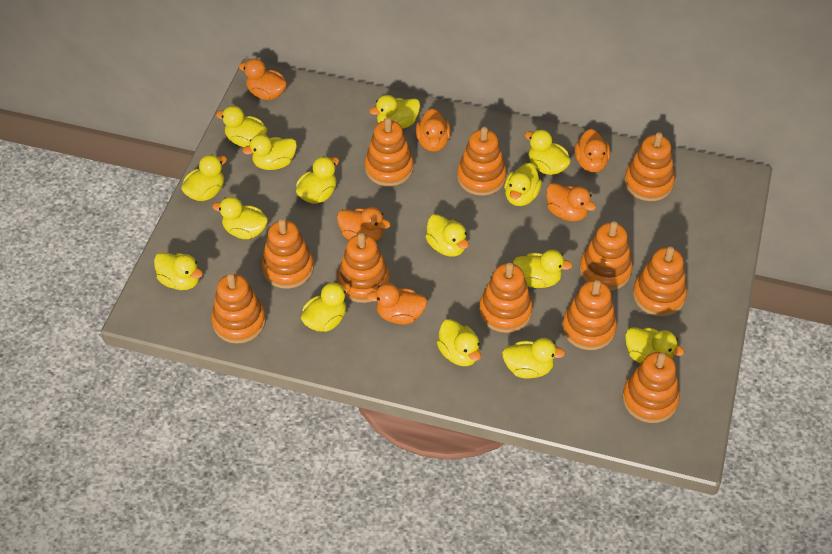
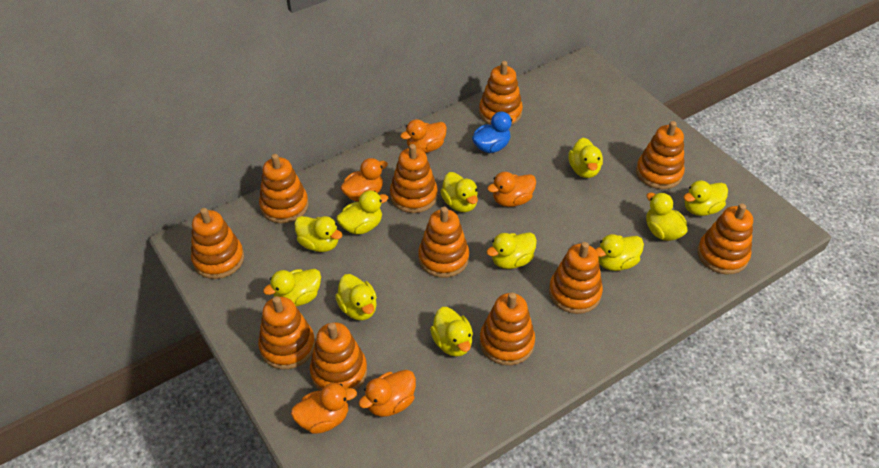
blue duck: none = 0 -> [472,112,516,153] = 1
orange duck: [239,58,287,100] [337,207,391,241] [367,283,427,325] [416,109,450,152] [546,183,596,221] [575,129,610,172] = 6 -> [291,383,357,434] [340,158,388,202] [359,370,416,417] [400,119,447,153] [487,172,536,207] = 5
yellow duck: [154,252,203,290] [181,154,227,201] [212,197,268,239] [216,106,267,147] [243,134,297,170] [296,156,339,203] [301,282,351,332] [369,95,420,129] [425,214,469,256] [437,319,481,366] [502,338,565,379] [504,163,542,206] [513,250,573,288] [525,129,571,175] [625,327,684,364] = 15 -> [263,269,321,306] [295,216,342,252] [335,274,377,320] [337,191,388,234] [430,307,473,357] [440,172,478,212] [486,232,537,269] [568,137,603,178] [595,234,644,271] [646,193,688,241] [683,181,728,216] = 11

